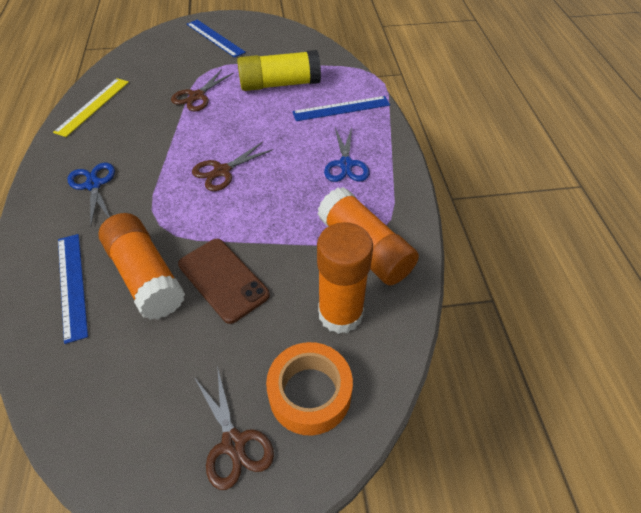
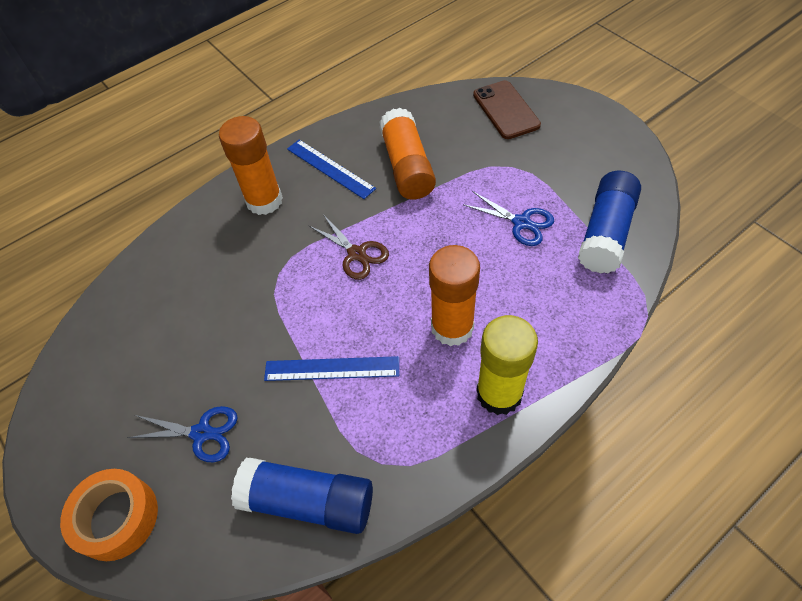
blue glue stick: none = 0 -> [231,458,373,534] [578,171,641,273] = 2
blue ruler: [58,234,88,344] [187,20,246,58] [292,96,390,121] = 3 -> [264,356,399,381] [287,140,376,199] = 2
brown scissors: [171,69,234,111] [192,142,274,191] [194,366,274,490] = 3 -> [308,214,389,280] = 1
yellow ruler: [53,78,129,137] = 1 -> none = 0

